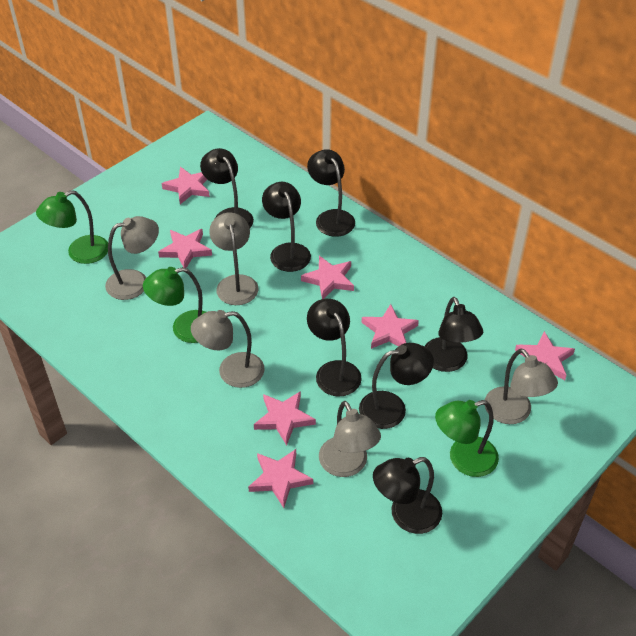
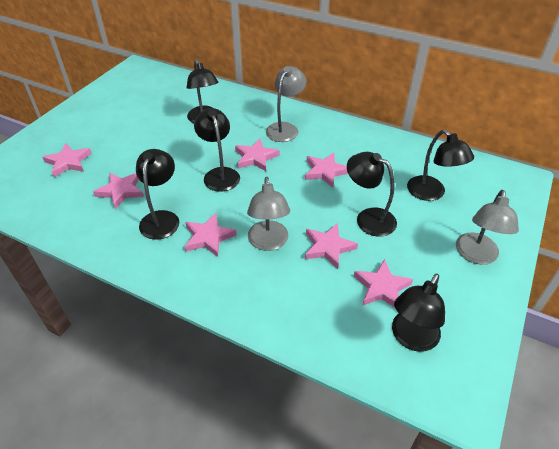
black lamp: [200,148,254,228] [262,182,311,272] [307,149,355,237] [307,299,362,396] [359,343,434,429] [373,457,442,534] [424,297,483,372] = 7 -> [136,149,179,240] [186,59,219,123] [194,108,240,192] [347,152,397,237] [392,274,445,352] [407,130,474,201] = 6
green lamp: [36,190,108,264] [143,267,206,343] [435,400,499,477] = 3 -> none = 0
grey lamp: [105,216,159,300] [191,310,264,388] [209,212,258,305] [319,401,381,477] [485,348,558,424] = 5 -> [247,177,290,251] [266,66,306,142] [456,190,519,265] = 3

